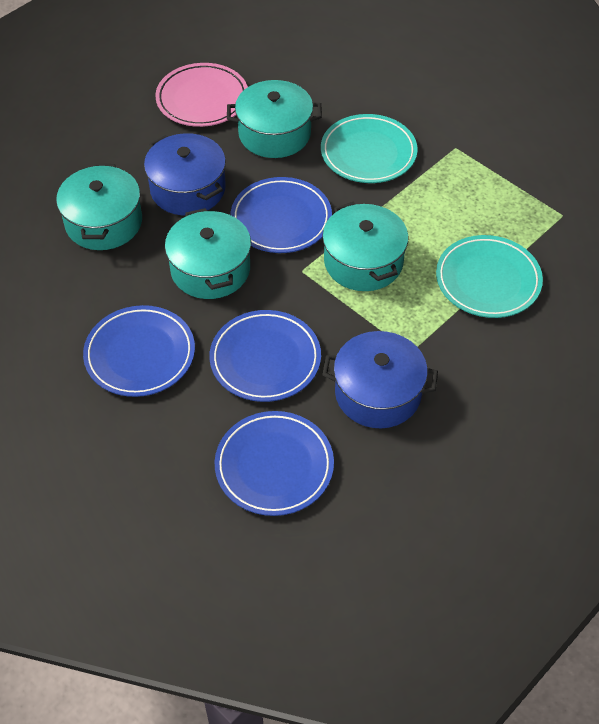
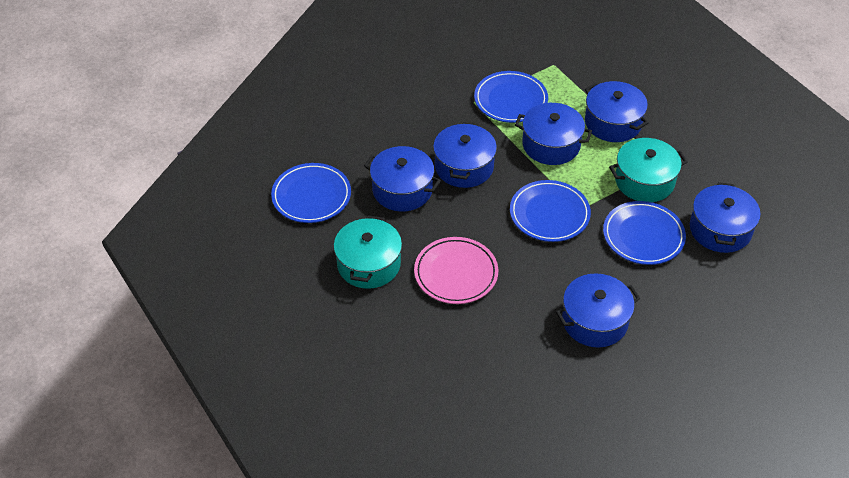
blue pot: [144,133,226,215] [322,331,438,428] = 2 -> [364,146,441,212] [433,122,497,188] [515,103,592,165] [556,273,640,348] [585,81,649,142] [690,182,761,253] = 6
turquoise plate: [321,114,418,183] [436,235,543,318] = 2 -> none = 0
turquoise pot: [56,164,142,250] [165,208,251,299] [227,80,322,158] [322,202,409,291] = 4 -> [334,216,402,289] [609,138,687,202] = 2

